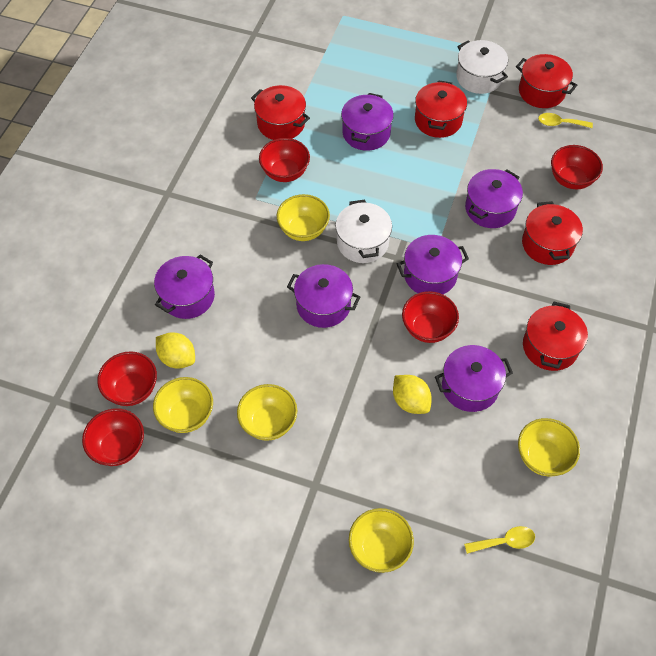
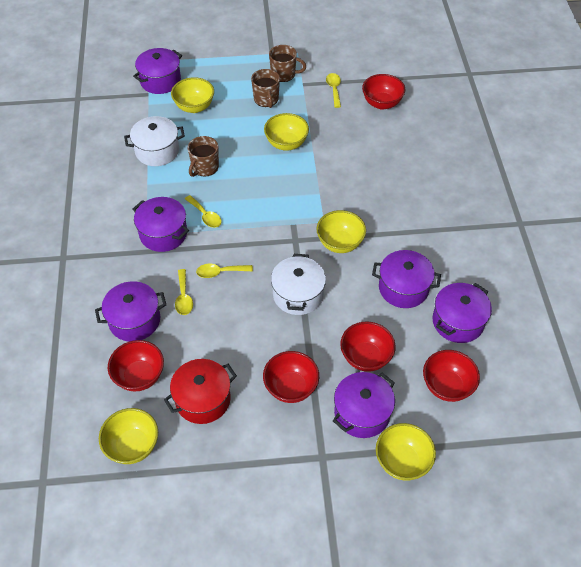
brown mug: none = 0 -> [188,136,219,177] [251,69,280,108] [269,45,306,82] = 3
red pot: [251,85,310,140] [415,80,467,138] [516,54,577,108] [522,201,583,265] [523,302,588,371] = 5 -> [164,359,237,424] = 1
yellow lemon: [156,332,195,368] [393,375,432,414] = 2 -> none = 0
yellow spoon: [464,526,535,554] [538,113,593,128] = 2 -> [175,269,193,315] [185,195,222,228] [196,264,253,278] [326,73,341,108] = 4

